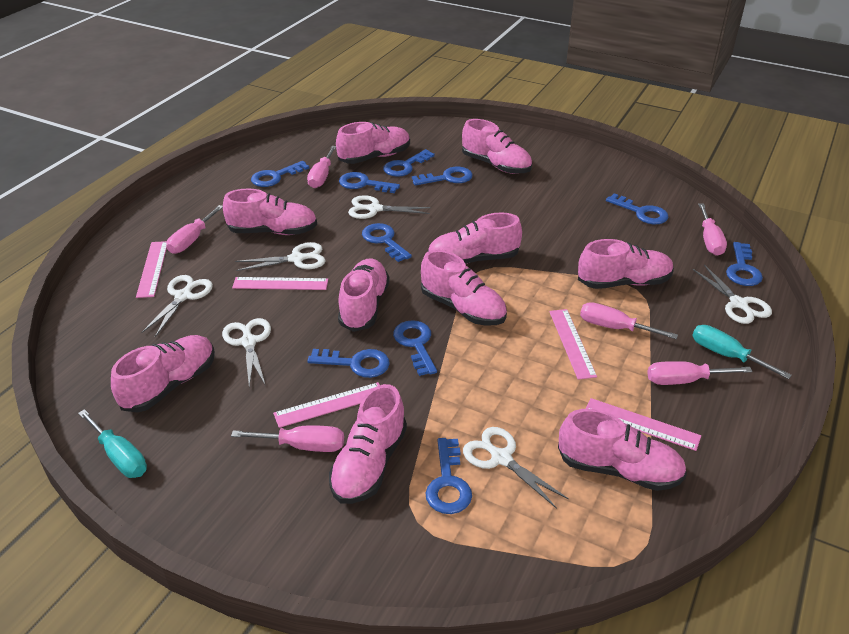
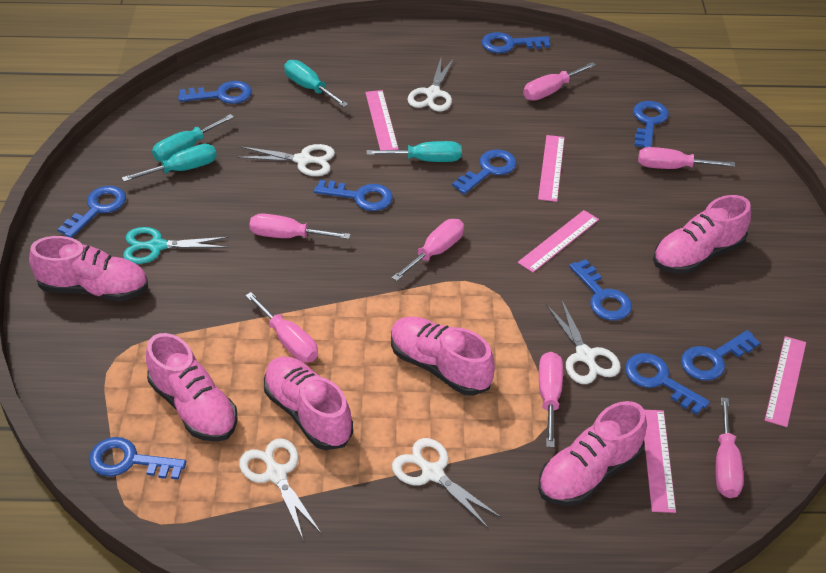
pink screwdriver: [166,205,223,254] [231,425,344,452] [307,146,336,188] [580,302,678,339] [647,361,753,385] [698,203,727,256] = 6 -> [245,292,318,362] [249,213,351,239] [392,219,464,281] [523,62,596,101] [539,352,563,448] [638,147,735,169] [716,397,744,498] = 7
pink shoe: [111,335,215,412] [223,188,317,235] [329,384,407,504] [336,122,410,164] [338,258,390,332] [421,250,507,326] [427,212,522,264] [462,119,532,174] [558,409,687,491] [578,239,674,289] = 10 -> [29,236,148,301] [146,333,238,442] [264,357,353,450] [391,316,495,396] [538,401,647,506] [653,195,751,274] = 6
turquoise scissors: none = 0 -> [123,227,229,264] = 1
turquoise screwdriver: [78,409,147,478] [692,325,792,379] = 2 -> [122,144,217,182] [152,114,234,161] [284,60,348,107] [366,141,462,162] = 4
white scissors: [141,275,213,337] [222,318,271,387] [235,242,326,271] [348,195,431,219] [463,427,569,509] [693,265,772,324] = 6 -> [237,144,335,176] [239,438,321,539] [392,438,501,528] [408,58,454,112] [546,299,621,384] = 5

